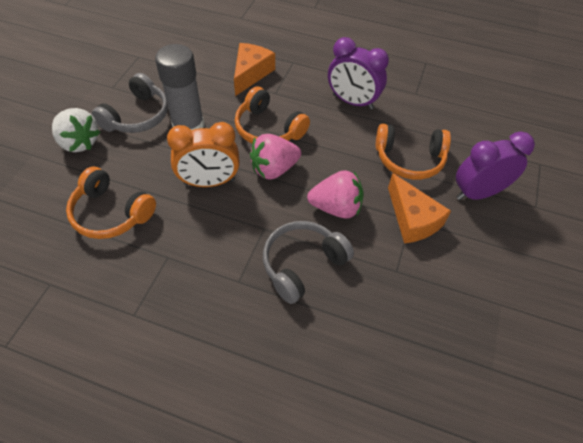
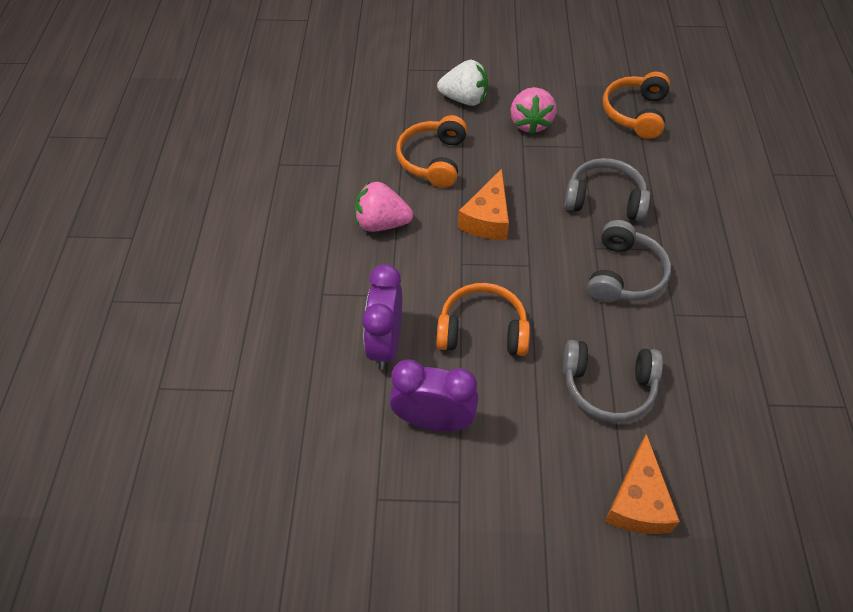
grey glue stick: [155,44,205,130] = 1 -> none = 0
grey headphones: [92,73,168,133] [263,221,354,304] = 2 -> [563,340,663,422] [564,158,650,221] [587,220,671,303] = 3
orange clock: [167,122,240,187] = 1 -> none = 0

